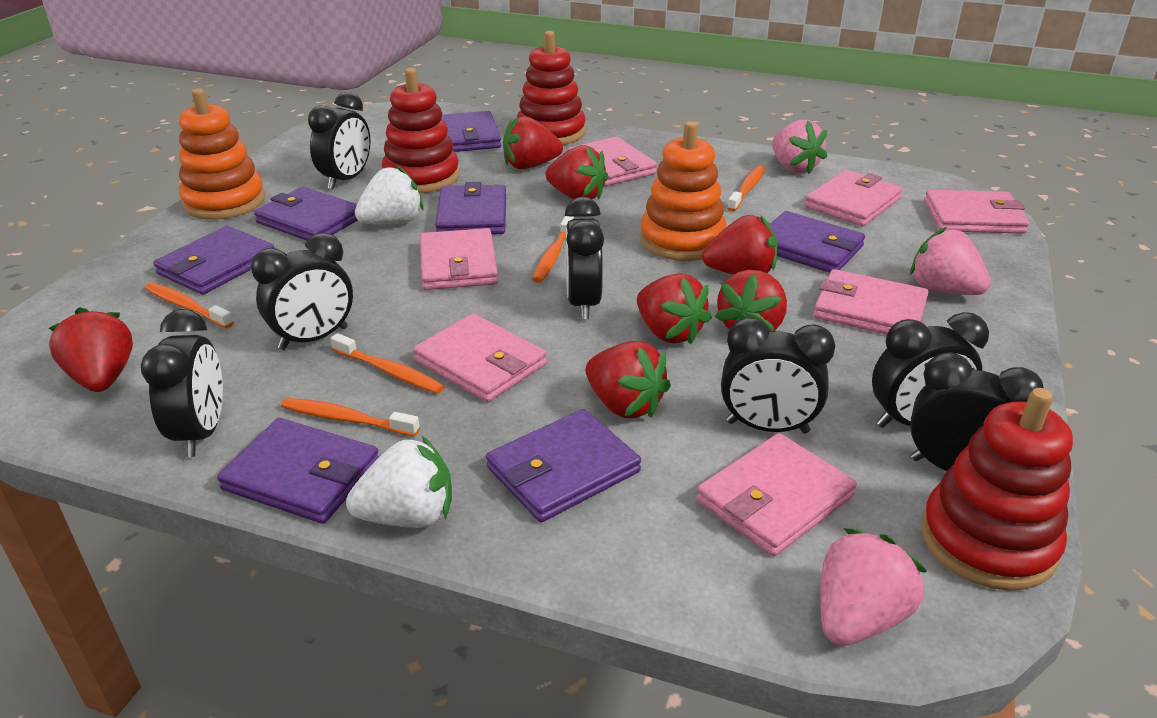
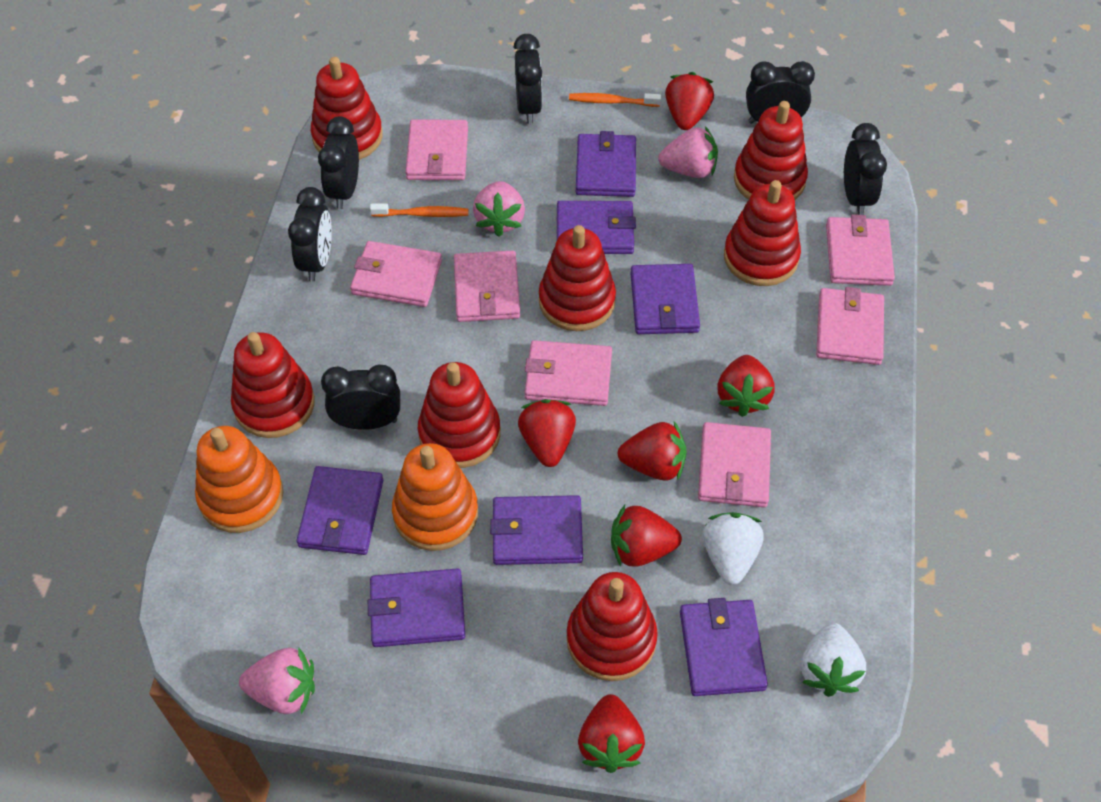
black clock: [141,309,223,457] [251,233,353,350] [308,92,370,189] [565,197,604,319] [721,317,835,434] [872,312,989,428] [910,352,1044,471] = 7 -> [288,187,332,281] [318,117,359,209] [321,364,400,430] [514,34,542,124] [746,61,815,124] [844,123,887,215] = 6
orange toothbrush: [145,283,234,328] [281,398,420,436] [331,333,445,394] [532,216,574,283] [727,165,765,212] = 5 -> [370,204,468,217] [569,93,661,107] = 2
red stacking toy: [382,68,459,193] [517,31,586,145] [921,388,1073,591] = 3 -> [231,332,315,438] [311,57,383,160] [418,362,500,468] [539,225,616,331] [566,572,658,681] [724,180,801,286] [734,101,808,200] = 7
red strawberry: [49,307,133,392] [503,116,563,169] [545,145,608,200] [585,341,671,418] [637,273,712,344] [702,215,778,275] [715,270,787,331] = 7 -> [518,399,576,467] [578,694,645,773] [611,505,682,567] [618,421,687,481] [665,72,714,130] [717,355,775,417] = 6

